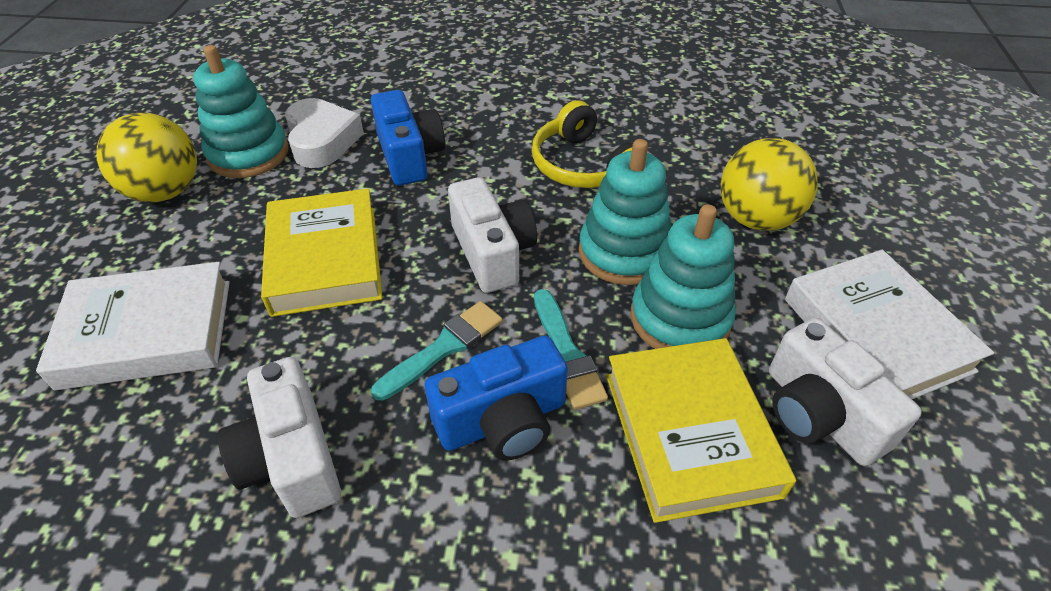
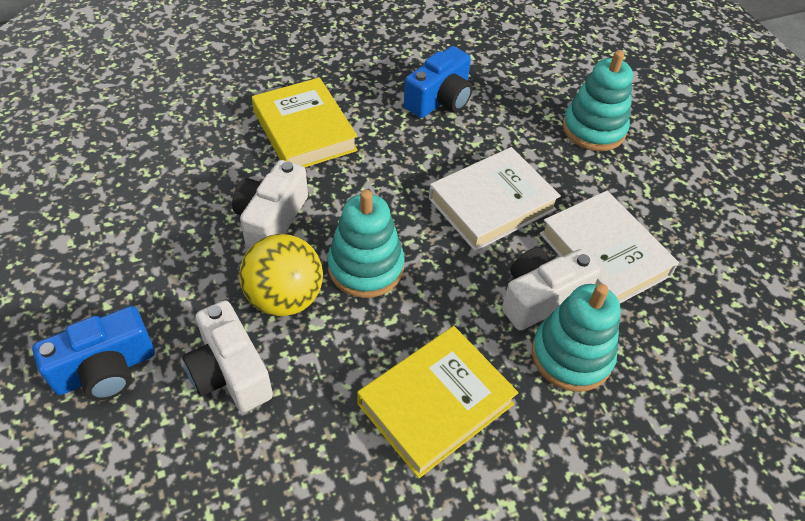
turquoise brush: [371,301,503,401] [534,289,608,410] = 2 -> none = 0
white heart: [285,98,364,168] = 1 -> none = 0
yellow ball: [97,113,197,202] [721,138,818,231] = 2 -> [239,234,323,316] = 1
yellow headphones: [532,100,648,188] = 1 -> none = 0

